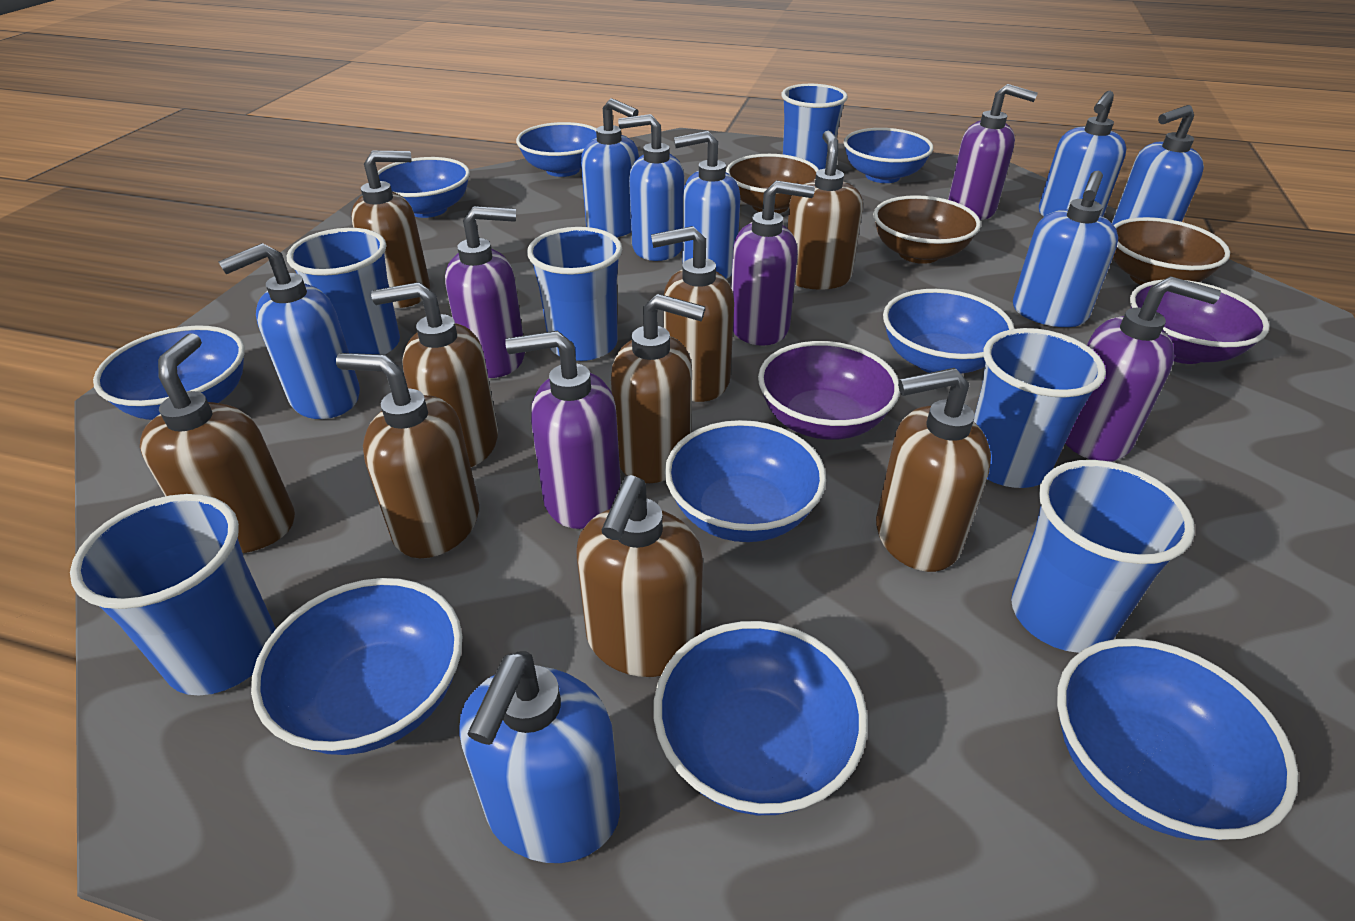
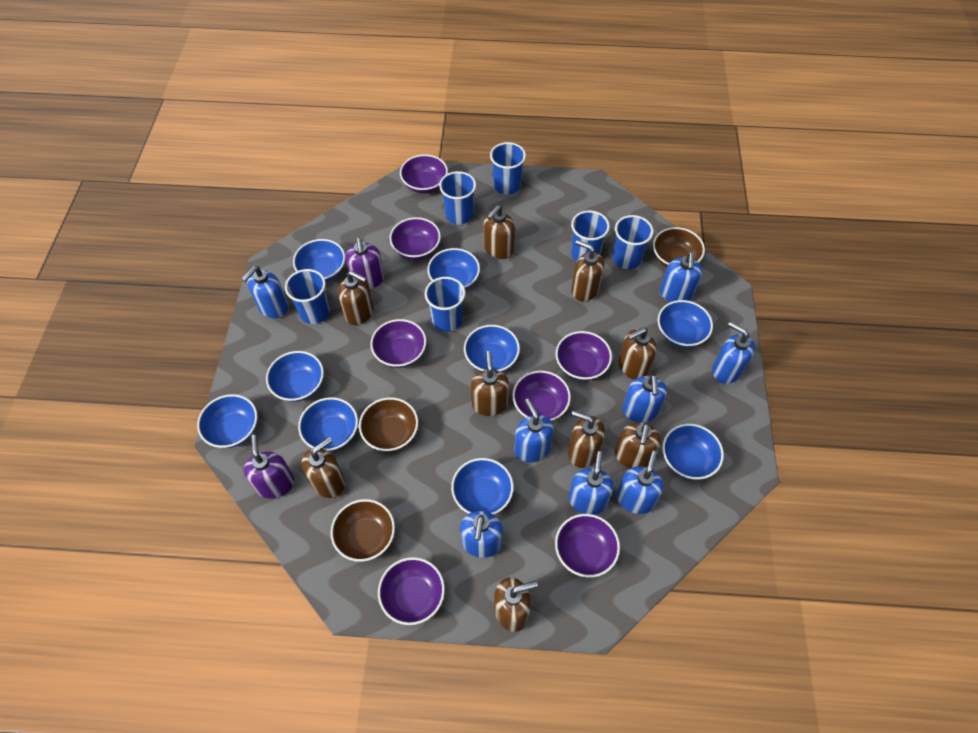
purple bowl: [758,341,900,440] [1130,279,1270,364] = 2 -> [370,319,426,368] [378,557,445,625] [390,217,441,260] [400,154,448,193] [512,370,571,421] [555,514,620,577] [556,331,612,381] = 7
purple soap dispenser: [445,206,525,378] [505,331,621,529] [731,181,815,346] [948,84,1038,220] [1065,276,1221,462] = 5 -> [244,435,294,499] [345,238,384,289] = 2

